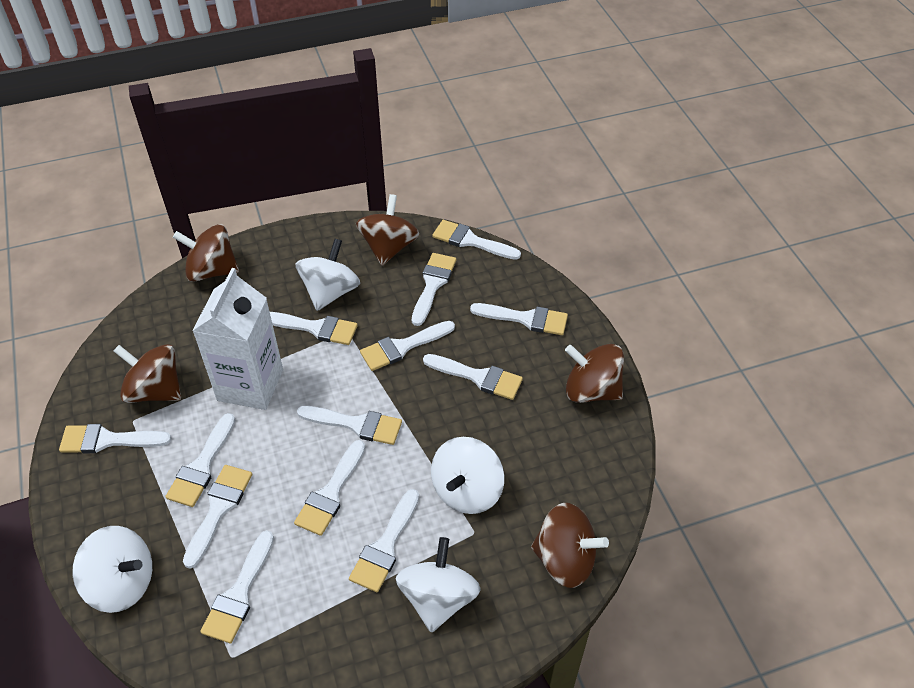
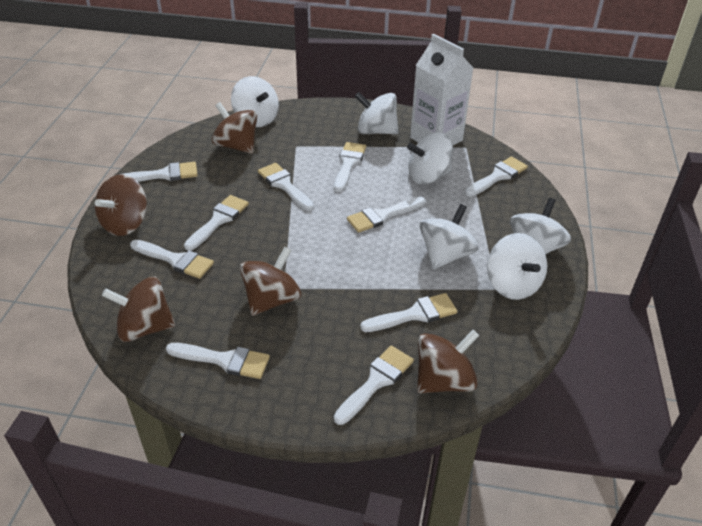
white brush: [59,424,171,453] [165,413,235,507] [183,465,252,568] [200,530,274,644] [270,312,358,345] [294,440,365,536] [297,406,402,445] [349,489,419,592] [360,321,455,371] [412,253,456,326] [423,354,523,400] [432,220,521,260] [470,303,568,335] = 13 -> [119,162,198,182] [130,240,214,279] [166,343,270,379] [184,195,249,251] [258,163,314,211] [334,142,366,192] [334,346,414,425] [347,197,426,233] [360,293,457,332] [465,156,528,197] = 10
white spinning top: [73,526,152,613] [296,239,360,311] [396,537,481,633] [431,437,504,514] = 4 -> [231,76,279,127] [355,92,399,134] [407,132,453,185] [420,204,478,270] [487,233,547,300] [510,198,571,255] = 6

